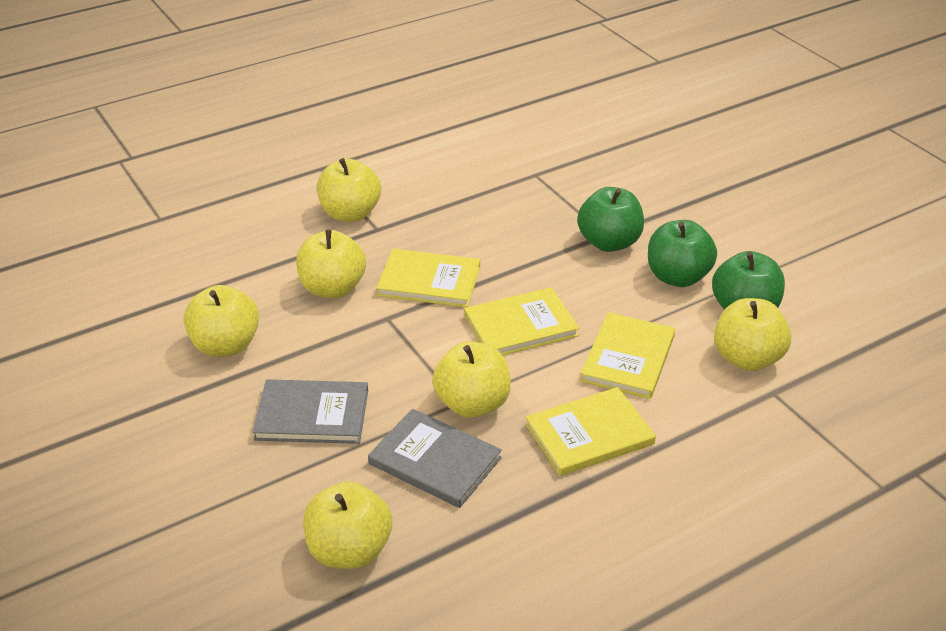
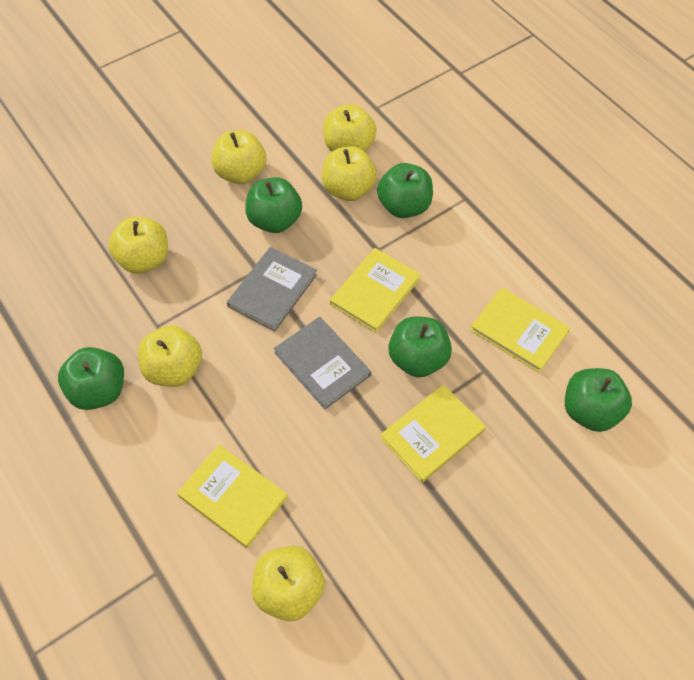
green apple: [577,187,644,252] [648,220,717,287] [712,251,785,310] = 3 -> [58,347,124,410] [245,177,302,233] [377,163,433,218] [388,316,452,377] [565,368,632,432] = 5

